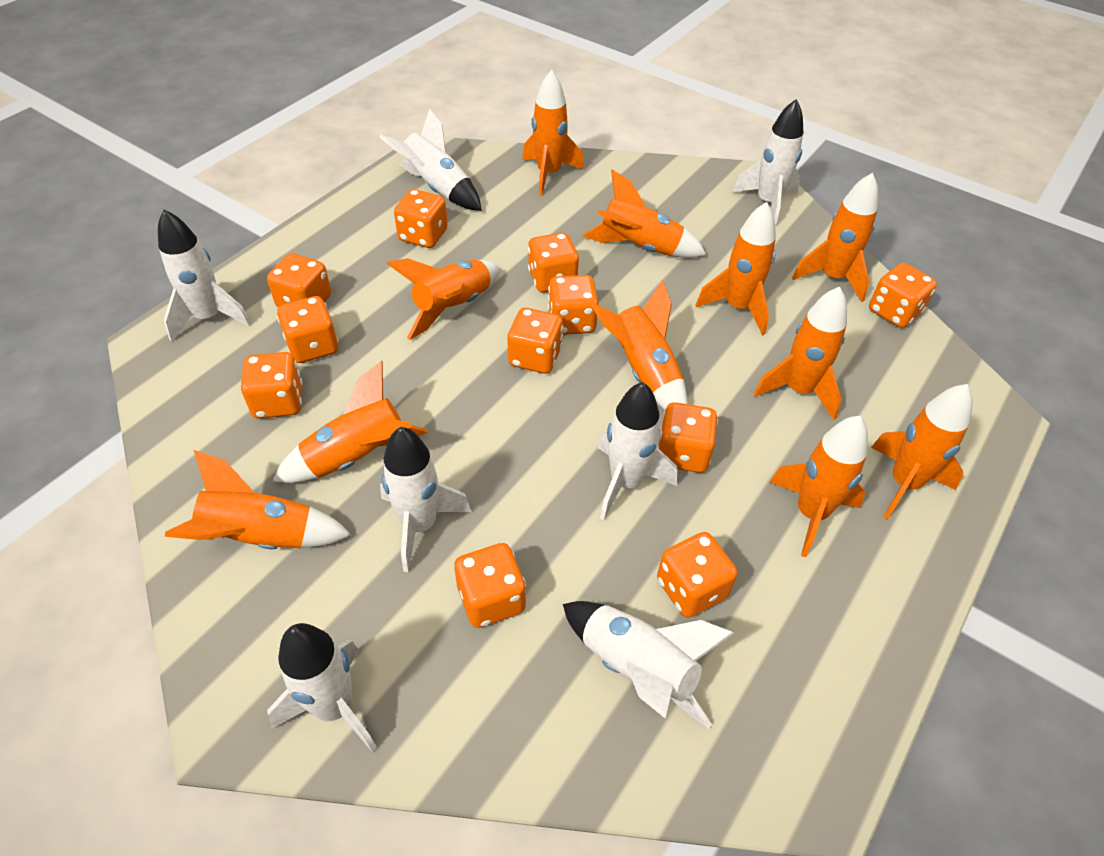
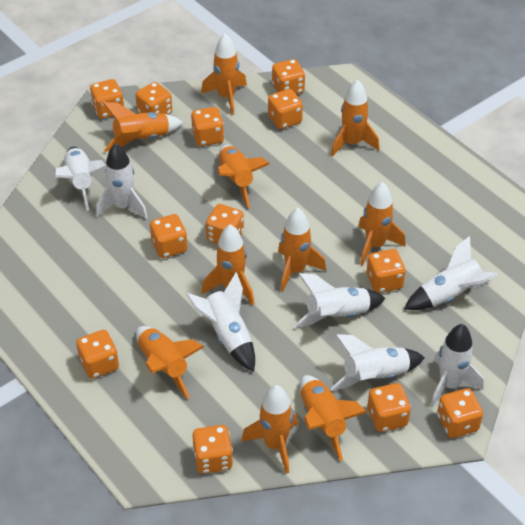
orange dice: [241,352,303,419] [267,253,331,307] [277,296,338,363] [394,189,448,248] [454,543,526,628] [507,308,563,374] [528,233,579,293] [548,275,599,335] [657,532,737,618] [659,402,718,473] [869,263,937,328] = 11 -> [76,330,119,379] [90,79,124,119] [135,82,172,115] [150,214,188,258] [191,107,224,146] [192,425,233,474] [206,204,244,244] [268,89,303,129] [272,59,305,95] [367,249,406,293] [368,383,411,432] [437,388,483,438] = 12
orange rocket: [165,450,351,549] [272,361,427,483] [387,258,500,340] [522,70,584,196] [583,169,707,258] [591,280,688,410] [696,202,776,335] [754,287,847,420] [770,416,868,557] [792,173,878,302] [871,384,973,519] = 11 -> [103,102,184,152] [136,326,204,399] [201,34,247,115] [202,225,254,305] [217,145,270,208] [241,385,298,474] [278,208,326,292] [300,375,367,461] [331,80,380,156] [358,182,406,265] = 10

